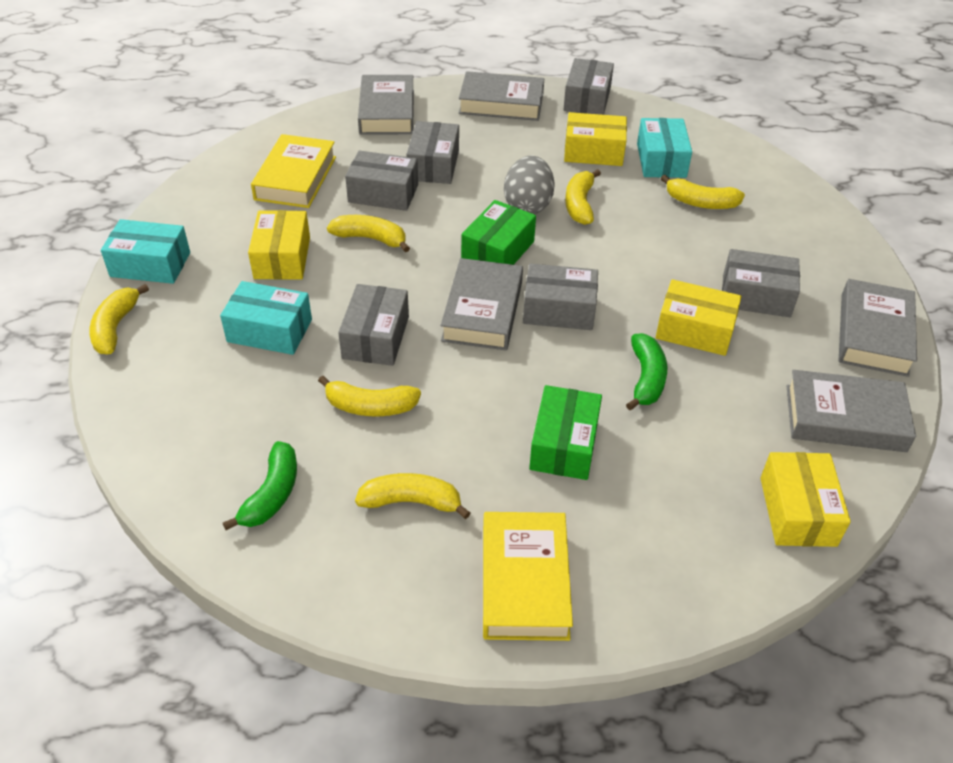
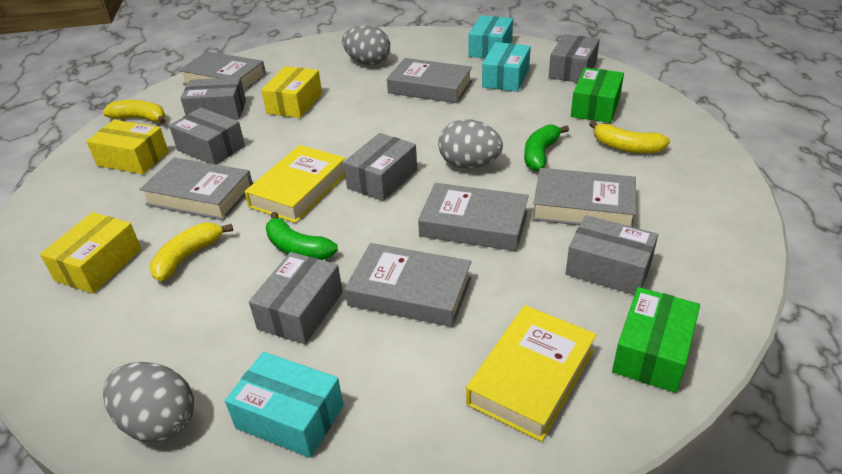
grey book: [358,75,414,135] [441,258,523,350] [459,71,544,121] [787,370,916,452] [839,279,917,377] = 5 -> [139,158,253,220] [179,51,266,92] [345,243,471,327] [387,58,472,103] [418,183,529,251] [532,168,636,227] = 6
grey egg: [504,156,555,214] = 1 -> [103,362,194,442] [342,25,390,65] [438,119,503,169] = 3
yellow banana: [89,284,149,355] [318,376,421,416] [327,215,410,252] [355,473,471,519] [565,169,601,225] [661,175,745,209] = 6 -> [103,100,166,124] [150,223,233,281] [589,121,670,153] = 3
yellow box: [248,210,310,280] [564,112,627,166] [656,279,741,356] [760,452,851,547] = 4 -> [40,212,142,293] [86,120,169,174] [261,66,322,118] = 3

